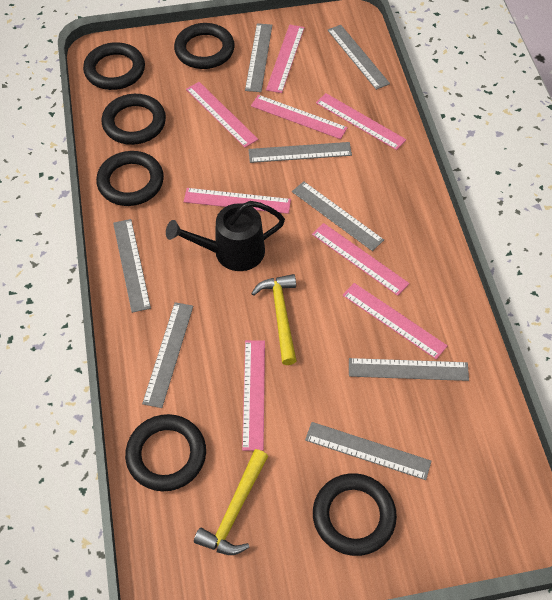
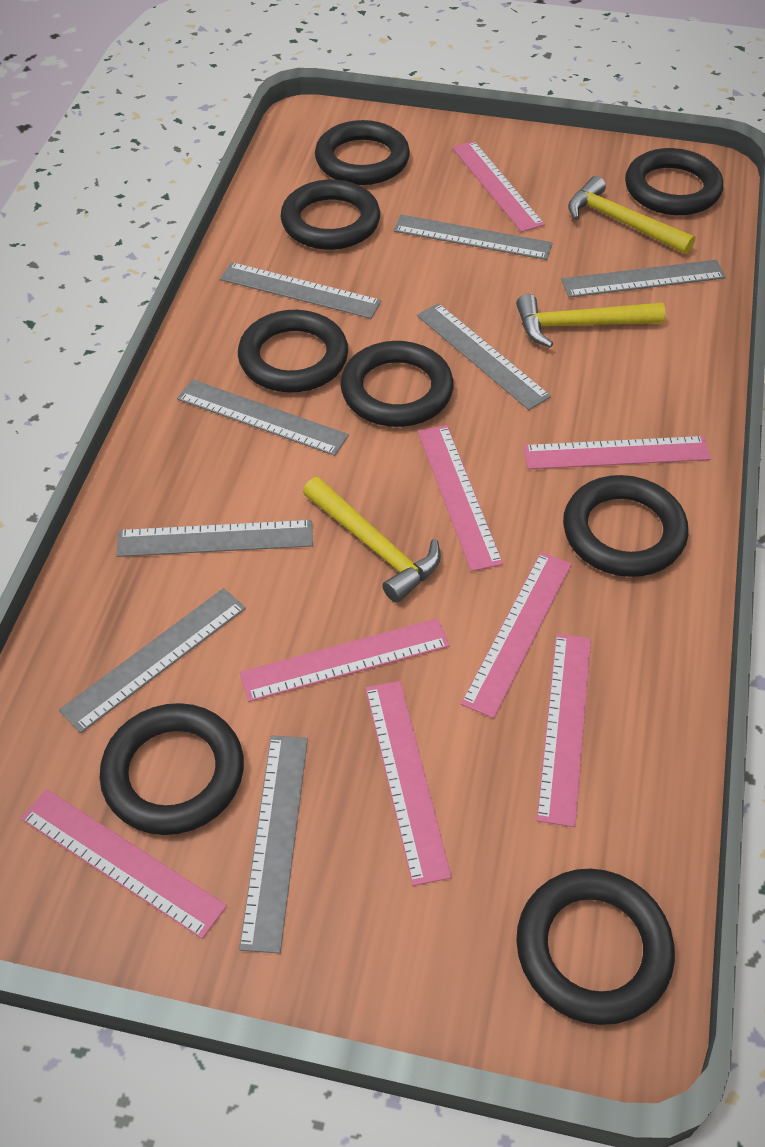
black ring: [83,42,145,90] [96,151,164,206] [102,94,166,145] [125,414,206,491] [174,23,235,69] [313,473,397,556] = 6 -> [100,703,244,835] [238,310,348,393] [280,179,380,250] [315,120,410,185] [340,341,454,427] [516,869,675,1025] [563,475,688,577] [625,148,723,215] = 8
black watering can: [166,201,285,271] = 1 -> none = 0
yellow hammer: [194,449,268,555] [251,274,297,365] = 2 -> [303,477,441,603] [516,294,665,348] [568,176,695,254] = 3

